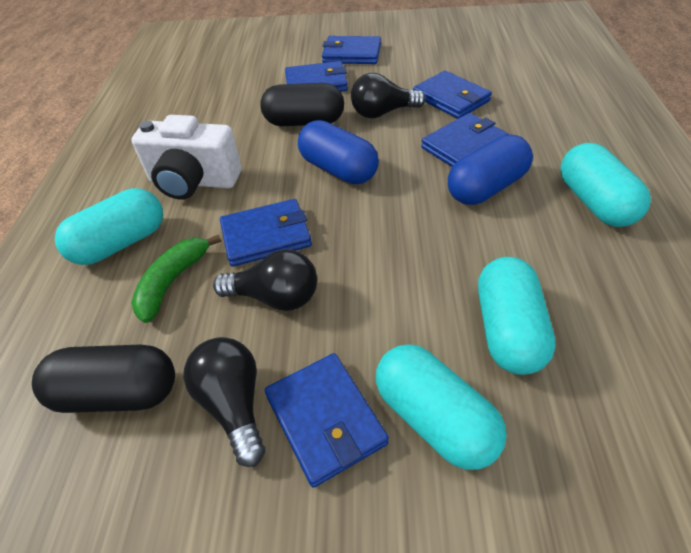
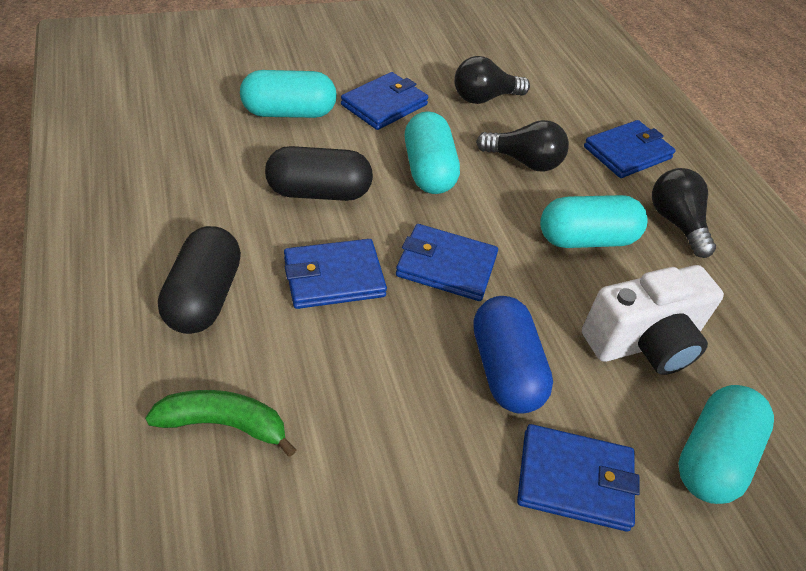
blue capsule: [298,120,379,184] [448,135,533,205] = 2 -> [473,296,553,414] = 1
blue wallet: [220,199,312,267] [265,353,389,488] [285,61,348,92] [322,36,381,64] [413,71,492,119] [421,113,509,167] = 6 -> [284,239,387,309] [341,72,428,130] [396,224,498,301] [517,424,640,532] [584,120,676,178] = 5

